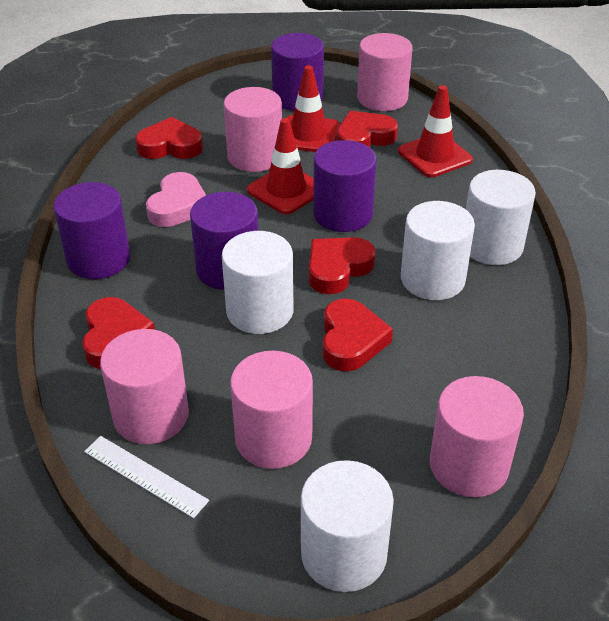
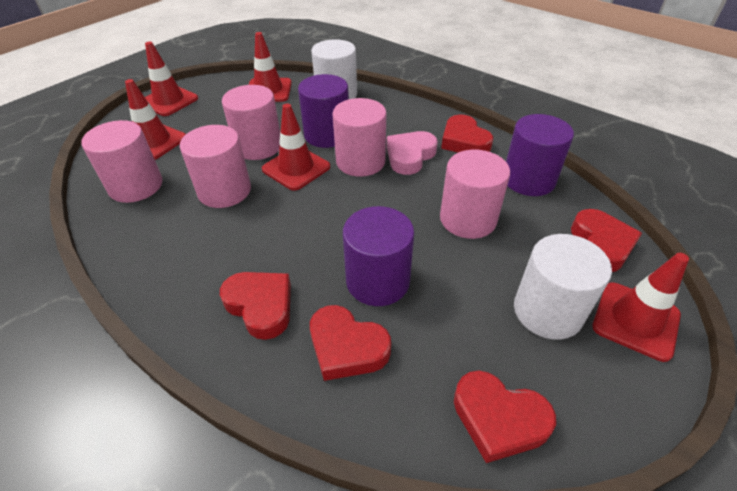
purple cylinder: [53,182,130,279] [190,192,259,290] [271,33,324,111] [313,140,377,232] = 4 -> [298,74,349,148] [343,206,414,306] [506,114,574,196] = 3
red traffic cone: [247,118,314,214] [286,65,340,152] [398,85,473,177] = 3 -> [125,79,186,160] [145,42,198,116] [249,32,292,102] [262,103,330,191] [592,253,689,362] = 5
white cylinder: [222,231,293,334] [301,460,394,592] [401,201,475,300] [466,170,536,265] = 4 -> [311,39,357,99] [514,234,612,340] = 2
white ruler: [84,436,209,518] = 1 -> none = 0

